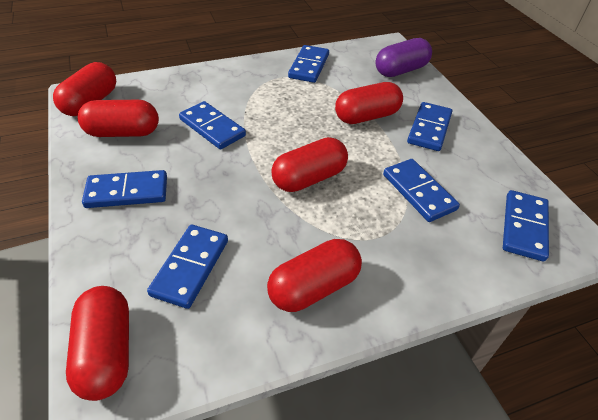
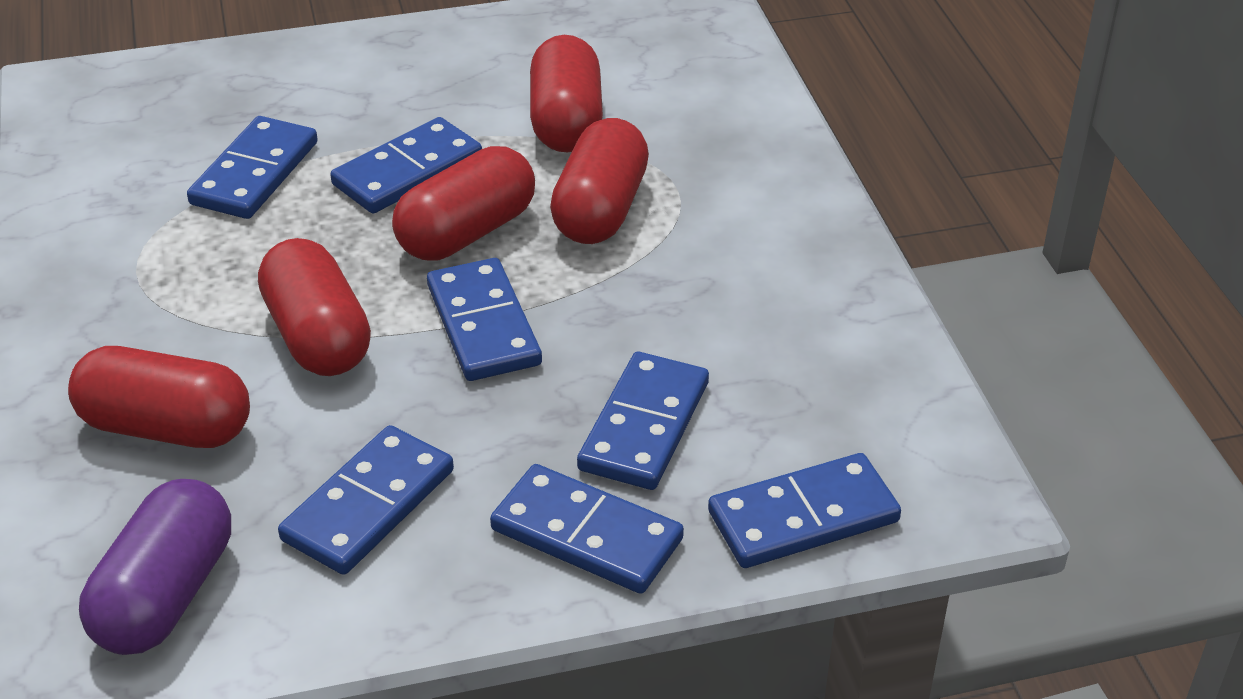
red capsule: [53,62,116,116] [66,286,129,401] [77,100,159,137] [267,239,362,312] [271,137,348,192] [335,82,403,124] = 6 -> [68,346,250,448] [258,238,371,376] [392,146,535,260] [530,35,603,153] [550,118,649,244] = 5

